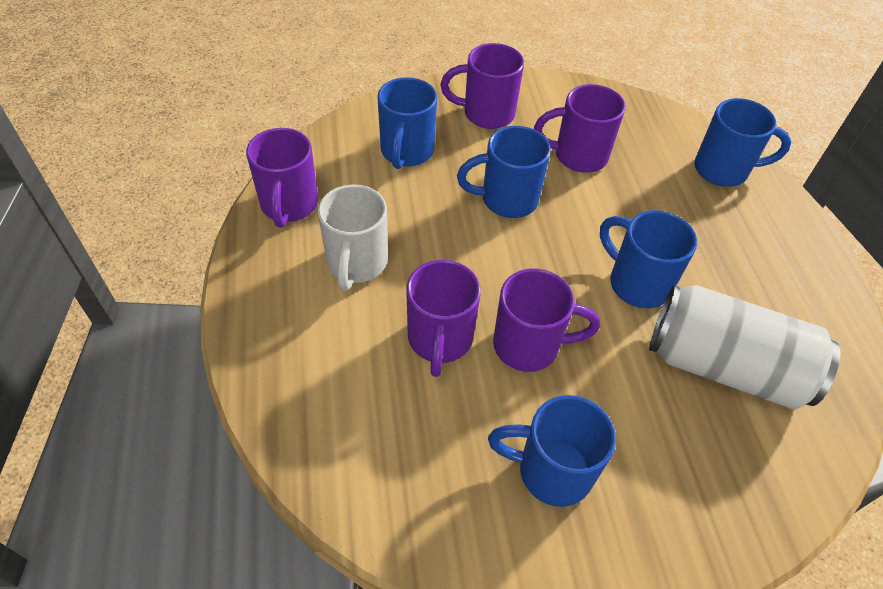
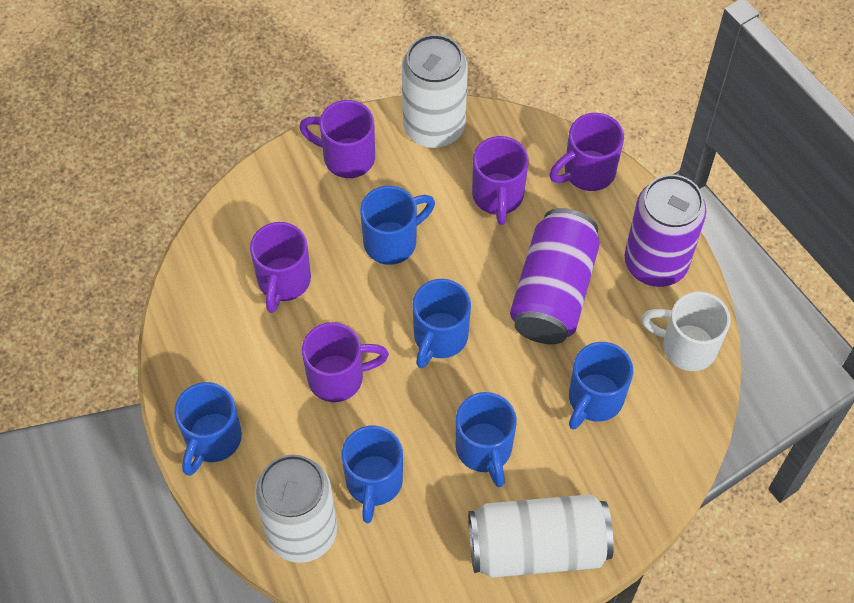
blue mug: [377,77,437,169] [457,126,551,218] [488,395,616,507] [600,210,697,308] [694,98,791,187] = 5 -> [174,382,242,476] [342,426,403,523] [360,186,435,265] [412,279,471,368] [456,392,517,487] [569,342,633,429] = 6
purple can: none = 0 -> [510,208,600,344] [625,174,706,287] = 2
white can: [649,285,841,410] = 1 -> [255,454,337,563] [402,34,468,148] [468,494,614,578] = 3

